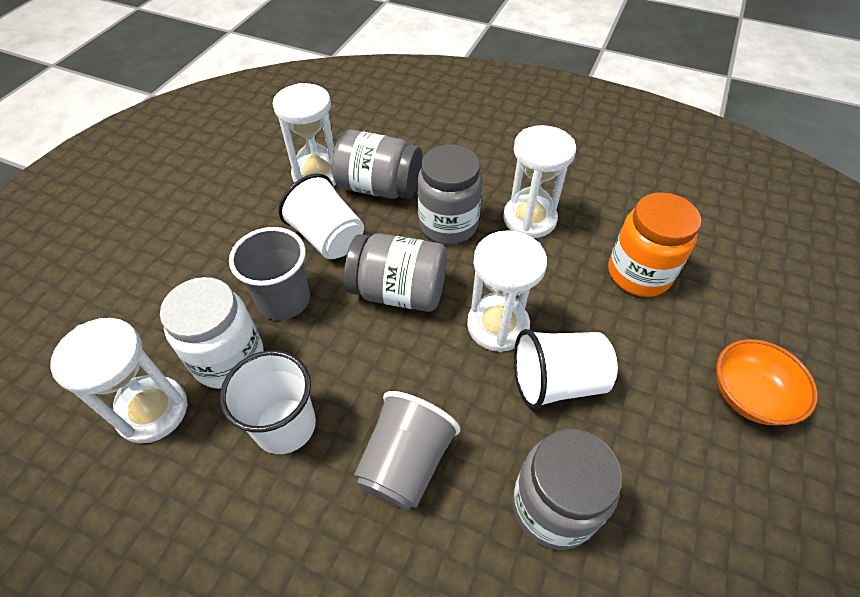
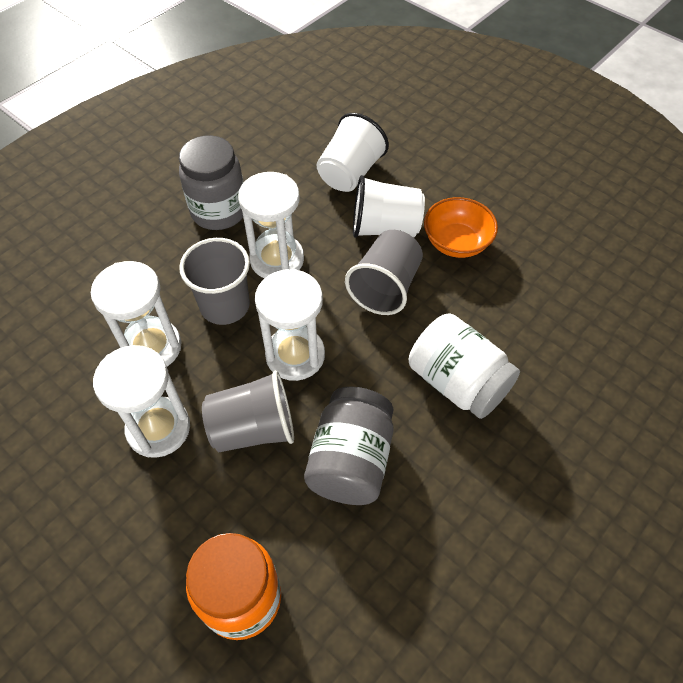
grey cup: [229,227,310,320] [354,391,460,510] = 2 -> [179,238,250,325] [202,370,294,452] [345,230,423,315] = 3
grey jar: [332,129,422,199] [344,233,447,312] [417,145,483,244] [512,429,622,550] = 4 -> [179,135,244,230] [304,386,394,505] = 2
white cup: [220,350,316,454] [278,174,364,259] [514,329,618,409] = 3 -> [316,113,389,192] [353,175,425,238] = 2

